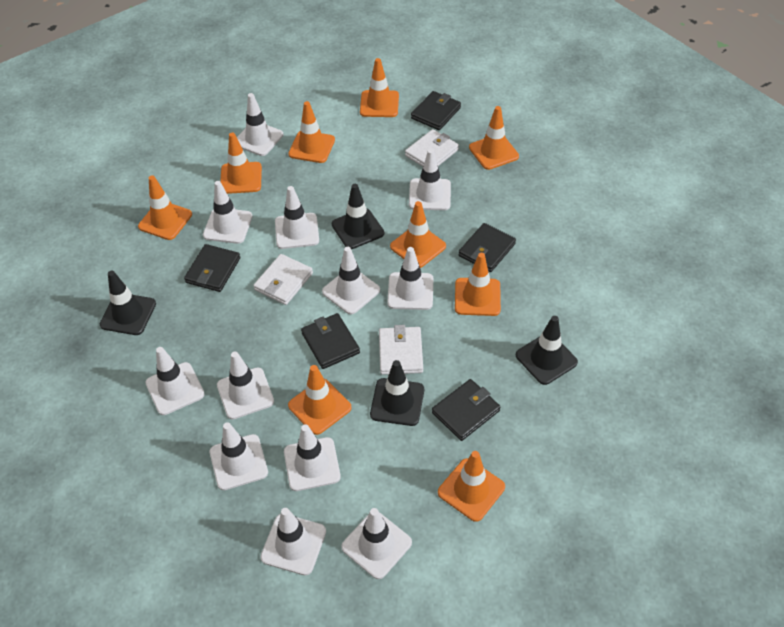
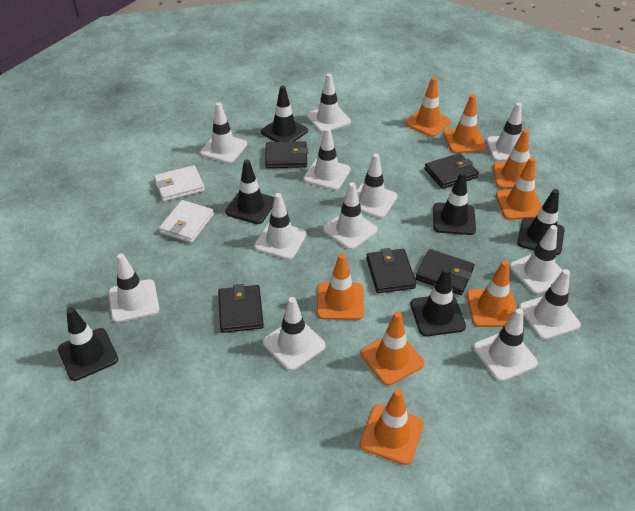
black traffic cone: [100,271,156,335] [332,184,384,249] [370,360,424,426] [516,316,578,385] = 4 -> [58,307,118,381] [225,160,275,224] [261,86,308,142] [410,268,466,336] [433,172,476,235] [517,189,565,255] = 6
orange traffic cone: [138,175,192,240] [220,133,262,194] [288,101,335,163] [288,365,352,435] [360,58,399,117] [390,201,446,268] [438,451,505,522] [455,253,501,316] [469,106,519,170] = 9 -> [317,254,364,320] [360,389,424,465] [361,311,424,385] [405,77,451,137] [443,94,487,153] [467,260,517,327] [493,129,536,189] [496,157,542,220] = 8
white wallet: [253,254,313,305] [379,325,423,375] [405,129,459,167] = 3 -> [154,165,205,202] [159,200,214,243] = 2

